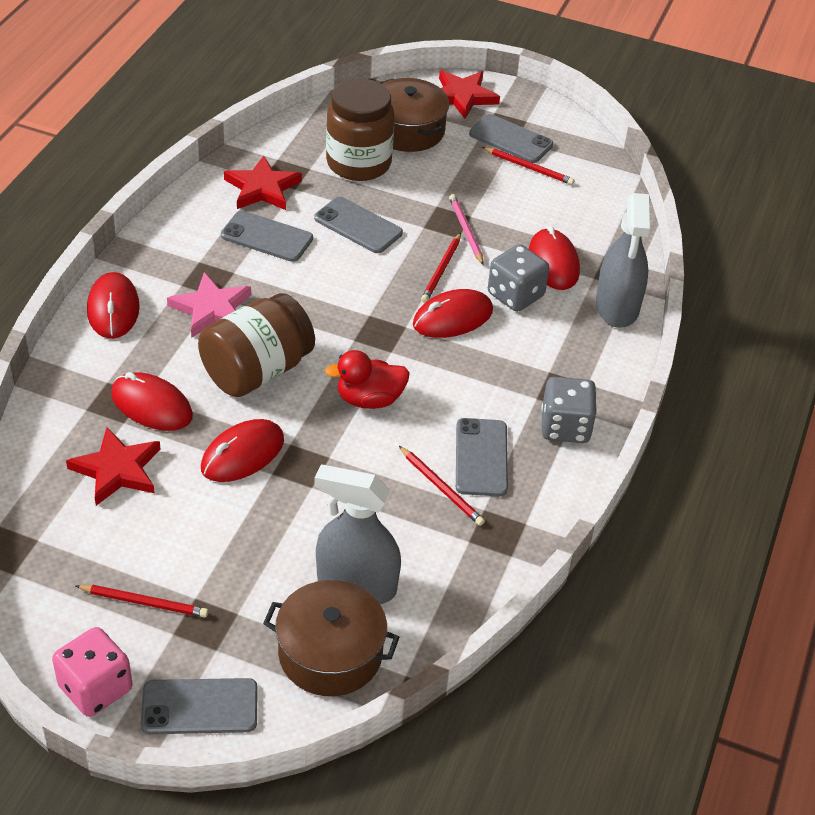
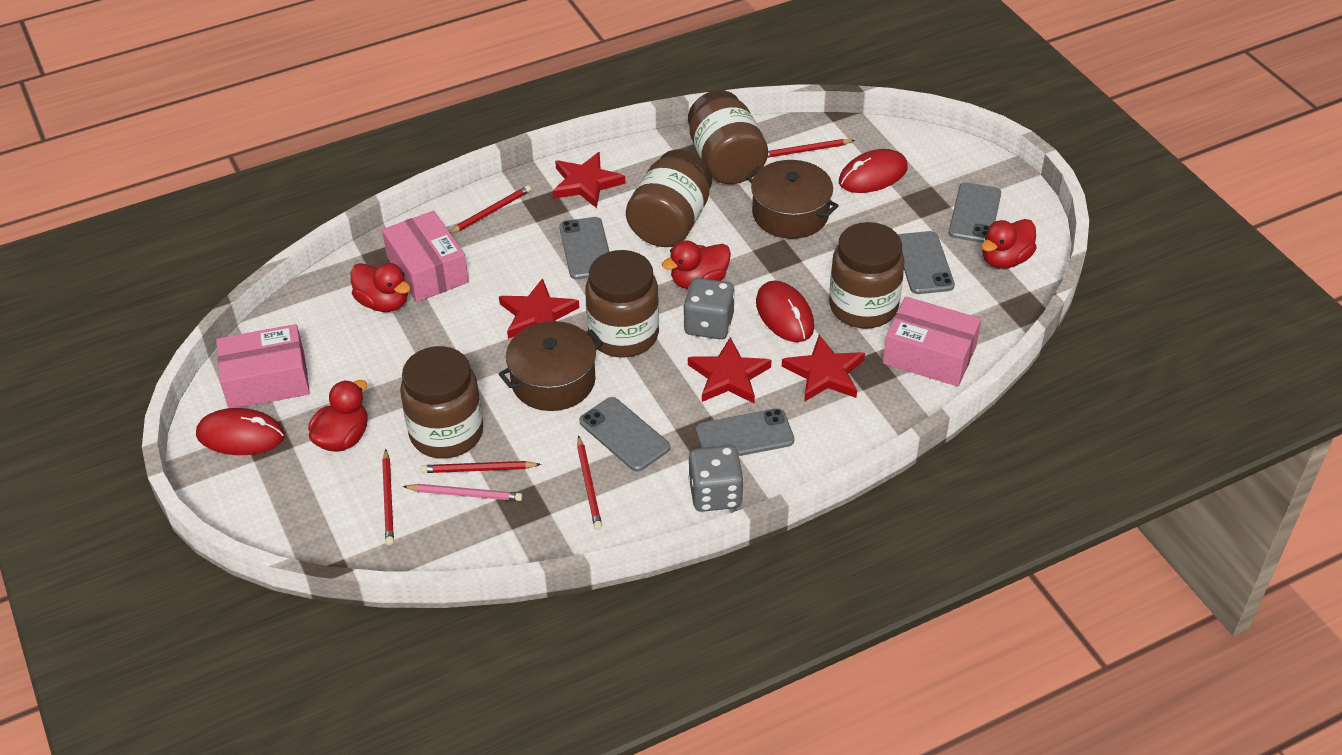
brown jar: [198,293,315,397] [326,78,395,181] = 2 -> [400,346,483,459] [585,250,659,357] [626,149,712,247] [688,90,768,184] [829,222,905,329] = 5
grey spray bottle: [314,464,401,604] [596,193,650,328] = 2 -> none = 0
pink box: none = 0 -> [216,324,310,408] [382,210,469,302] [883,297,981,387] = 3
pink dice: [52,627,132,717] = 1 -> none = 0
pink star: [167,272,251,338] = 1 -> none = 0
red duck: [325,350,410,409] = 1 -> [308,380,368,452] [351,263,411,312] [662,240,731,289] [981,219,1037,269] = 4
red mouse: [87,272,140,339] [111,372,193,431] [201,419,284,482] [413,289,493,338] [528,226,580,290] = 5 -> [196,408,285,455] [756,281,814,342] [839,149,908,193] = 3
red pencil: [75,585,208,618] [399,446,485,526] [421,233,461,303] [482,147,575,185] = 4 -> [382,449,394,545] [421,461,541,473] [449,185,531,234] [577,435,602,530] [767,139,855,158] = 5
red star: [66,427,161,506] [224,156,302,210] [439,70,500,119] = 3 -> [499,278,579,339] [552,152,625,208] [688,337,771,403] [782,335,865,402] = 4

